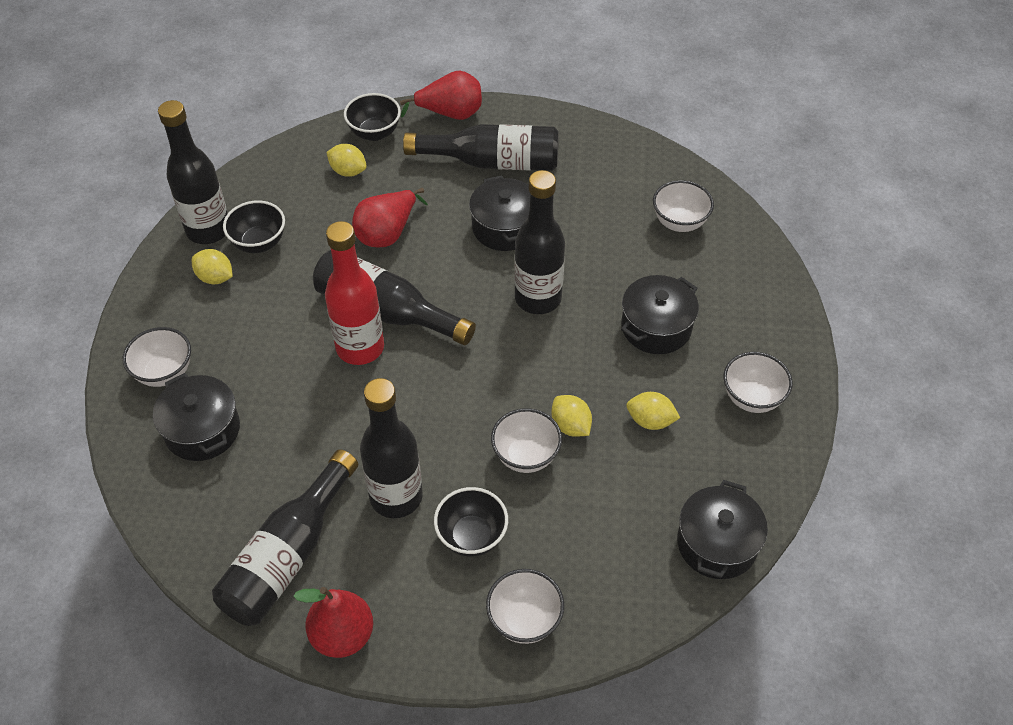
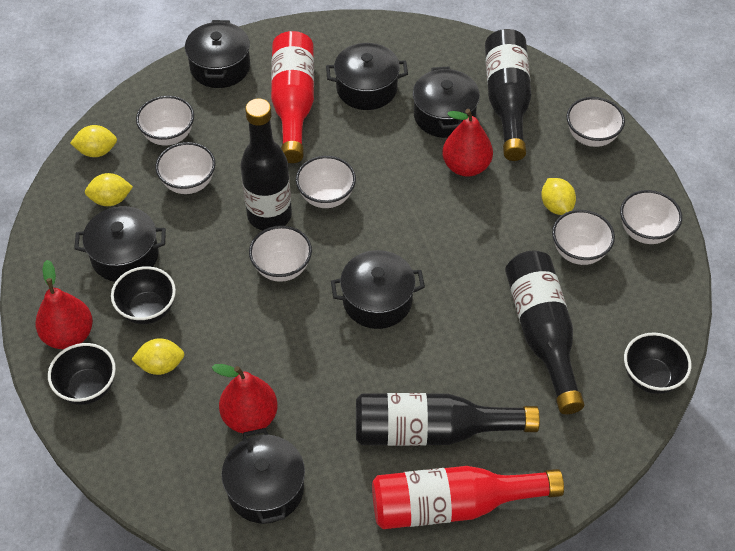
black bottle: [158,100,228,244] [212,449,358,626] [313,250,476,345] [360,378,423,518] [403,124,559,171] [514,170,565,314] = 6 -> [240,99,292,230] [356,393,540,446] [485,29,531,161] [505,251,585,414] = 4
black pot: [153,373,240,461] [469,175,530,251] [621,275,699,354] [677,480,768,579] = 4 -> [74,206,166,282] [185,20,250,88] [222,428,305,524] [326,43,408,110] [331,250,425,329] [413,67,480,138] = 6
red bottle: [325,221,384,365] = 1 -> [271,31,314,163] [372,466,564,529] = 2
white bowl: [123,327,191,387] [486,569,564,644] [491,408,562,473] [653,180,714,232] [723,352,793,413] = 5 -> [136,96,194,146] [155,142,215,194] [249,226,312,282] [296,156,356,208] [552,210,615,265] [567,97,625,147] [620,190,682,244] = 7

